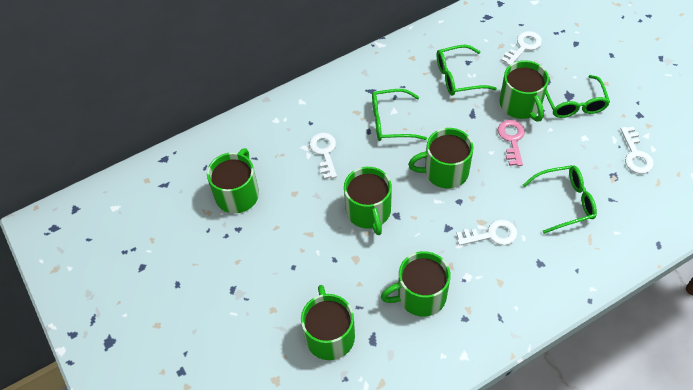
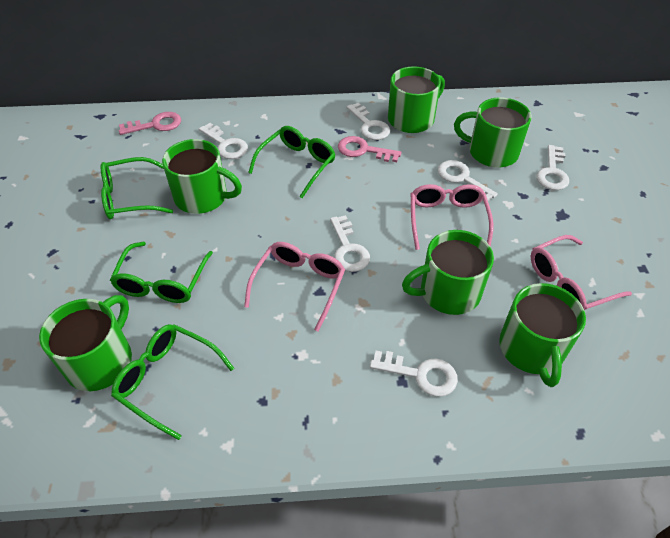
pink glasses: none = 0 -> [244,242,345,332] [411,184,493,250] [531,235,632,311] = 3
pink key: [498,120,525,166] = 1 -> [119,112,181,135] [338,136,402,162] = 2
white key: [309,133,337,179] [456,220,517,245] [501,31,542,65] [621,127,654,174] = 4 -> [199,123,248,159] [330,215,370,272] [347,102,390,140] [370,351,458,397] [437,160,498,201] [536,145,569,190] = 6

